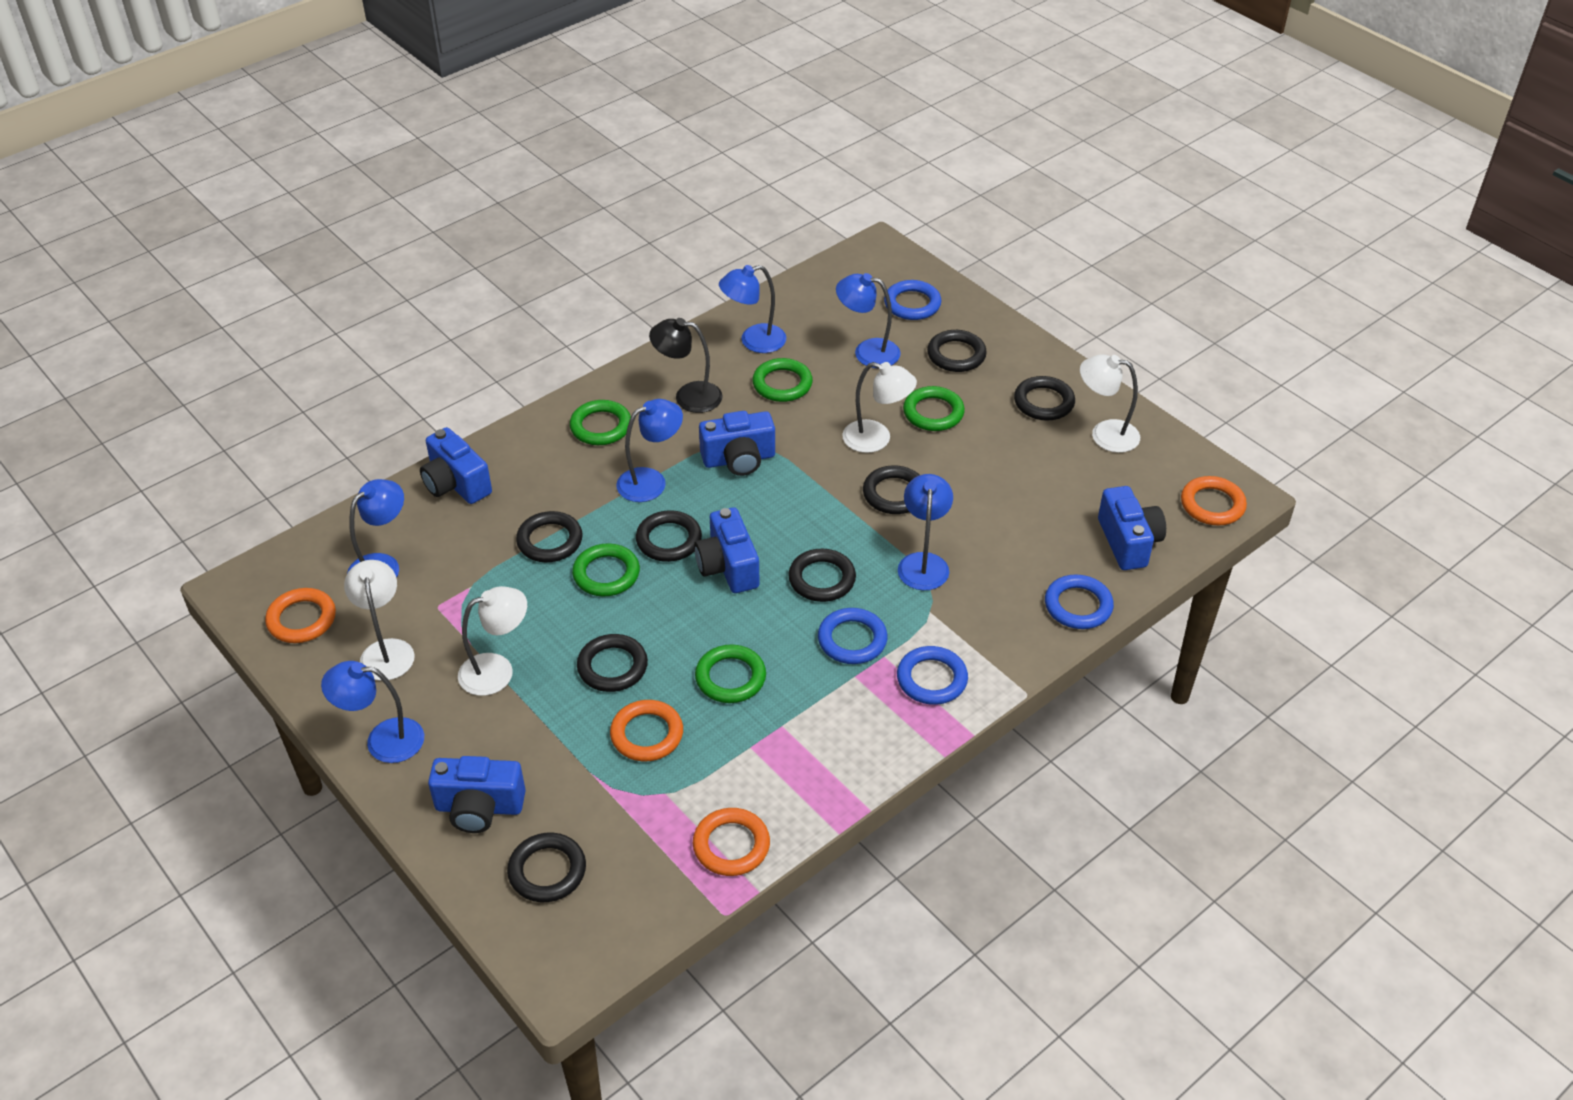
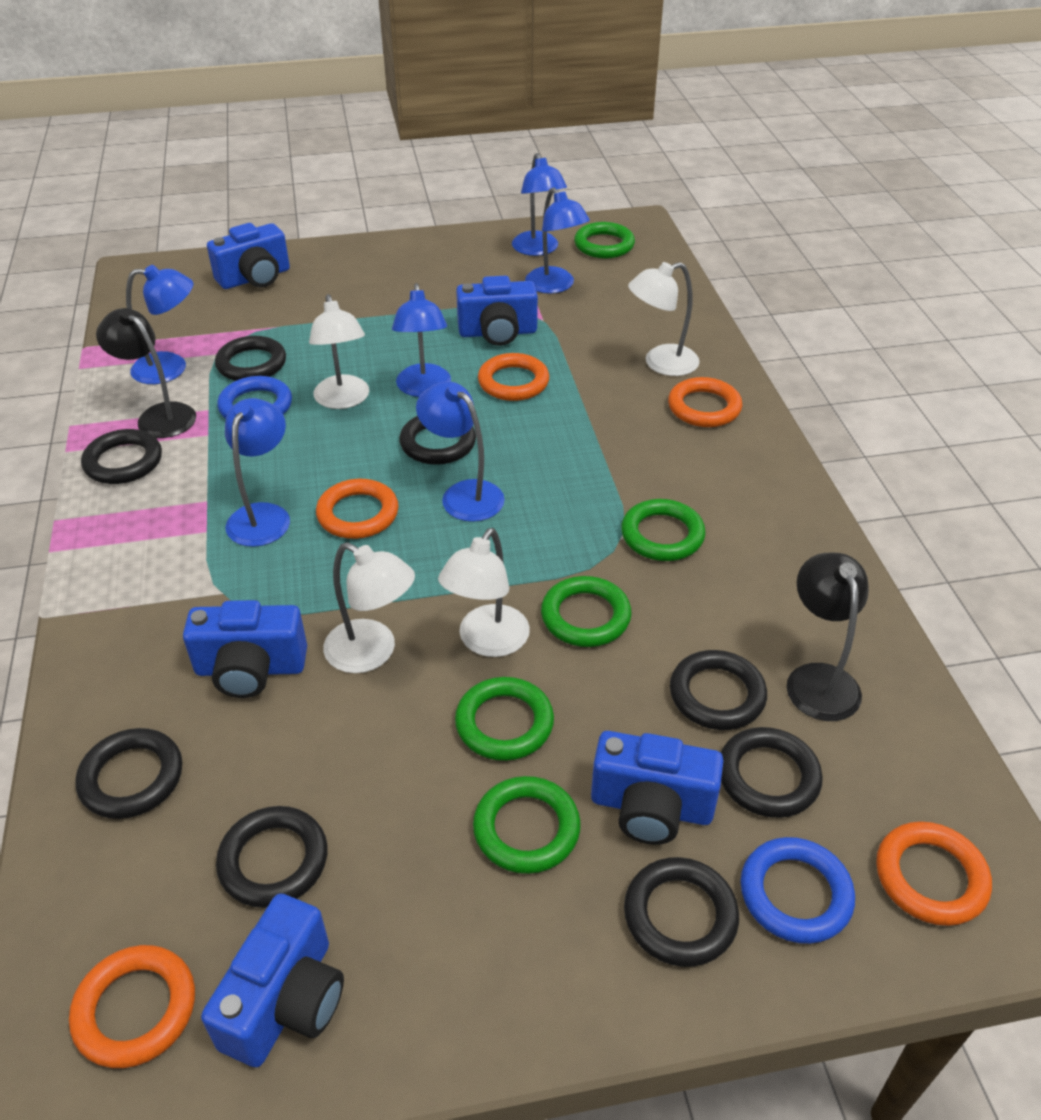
black lamp: [649,318,723,413] = 1 -> [96,308,196,438] [787,553,869,721] = 2
blue ring: [818,608,888,664] [884,280,941,320] [897,646,968,705] [1045,575,1114,629] = 4 -> [217,376,292,419] [740,837,855,944] = 2
orange ring: [265,588,336,643] [610,700,683,761] [693,808,770,876] [1181,476,1247,525] = 4 -> [69,945,195,1068] [316,479,399,539] [478,353,549,401] [668,377,742,427] [876,821,992,926] = 5

